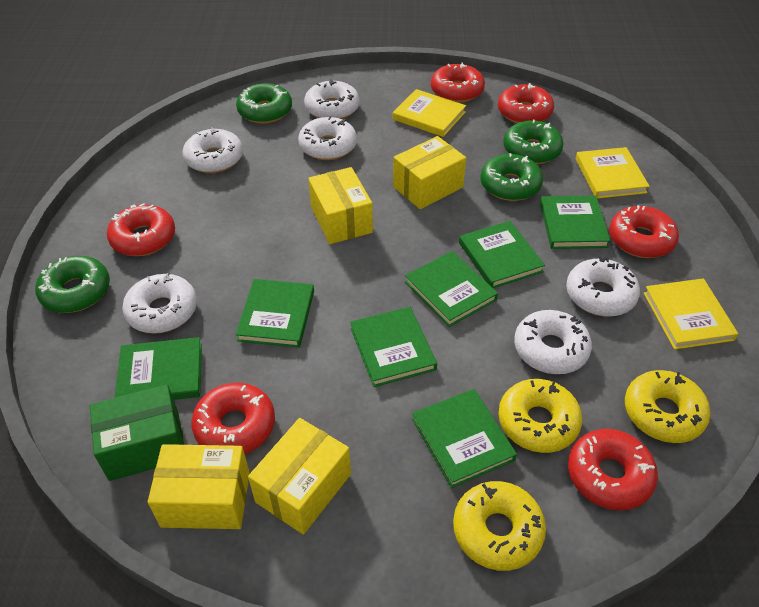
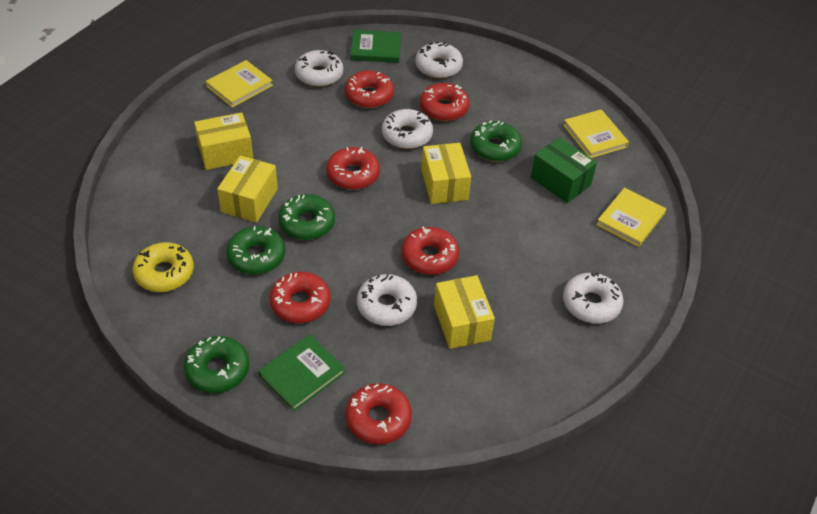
green book: [114,337,202,400] [235,279,314,348] [350,307,437,387] [405,251,498,327] [412,389,517,488] [459,221,545,288] [540,195,610,249] = 7 -> [259,334,345,411] [350,30,401,63] = 2
white donut: [122,272,197,334] [183,127,243,173] [298,116,357,160] [304,79,360,119] [514,310,592,374] [566,257,640,317] = 6 -> [295,50,343,87] [357,274,417,326] [382,109,433,149] [415,42,463,79] [563,272,624,324] = 5
yellow donut: [453,481,546,571] [498,379,582,453] [625,370,710,443] = 3 -> [132,242,194,292] = 1

